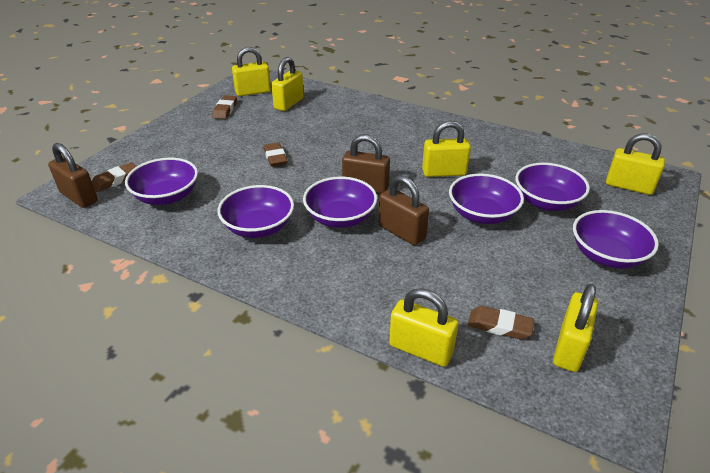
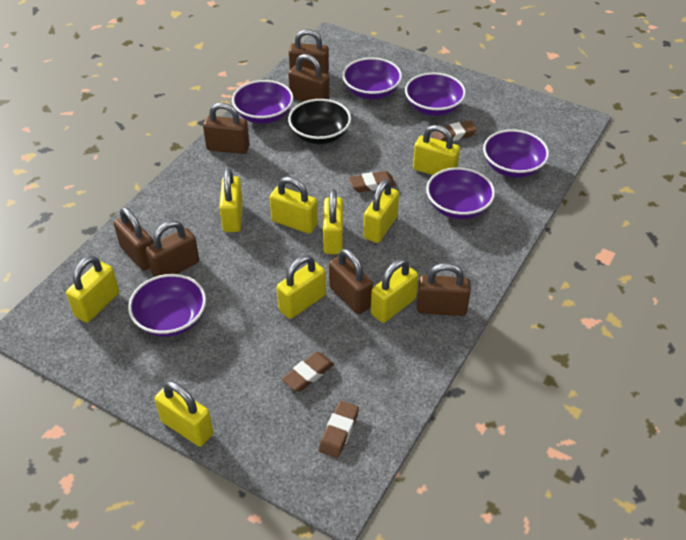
black bowl: none = 0 -> [288,99,351,144] = 1
brown padlock: [48,143,98,208] [342,134,390,194] [379,175,429,245] = 3 -> [114,207,153,271] [146,221,199,277] [203,103,250,154] [288,54,329,102] [289,29,329,75] [329,249,373,314] [417,263,471,316] = 7
yellow padlock: [232,47,271,96] [271,57,304,111] [389,288,458,367] [422,121,471,177] [553,284,598,372] [606,133,665,195] = 6 -> [66,256,119,323] [155,381,213,447] [219,168,243,232] [270,177,318,234] [277,255,326,319] [323,189,343,254] [364,179,399,243] [371,259,418,323] [413,125,460,175] = 9

